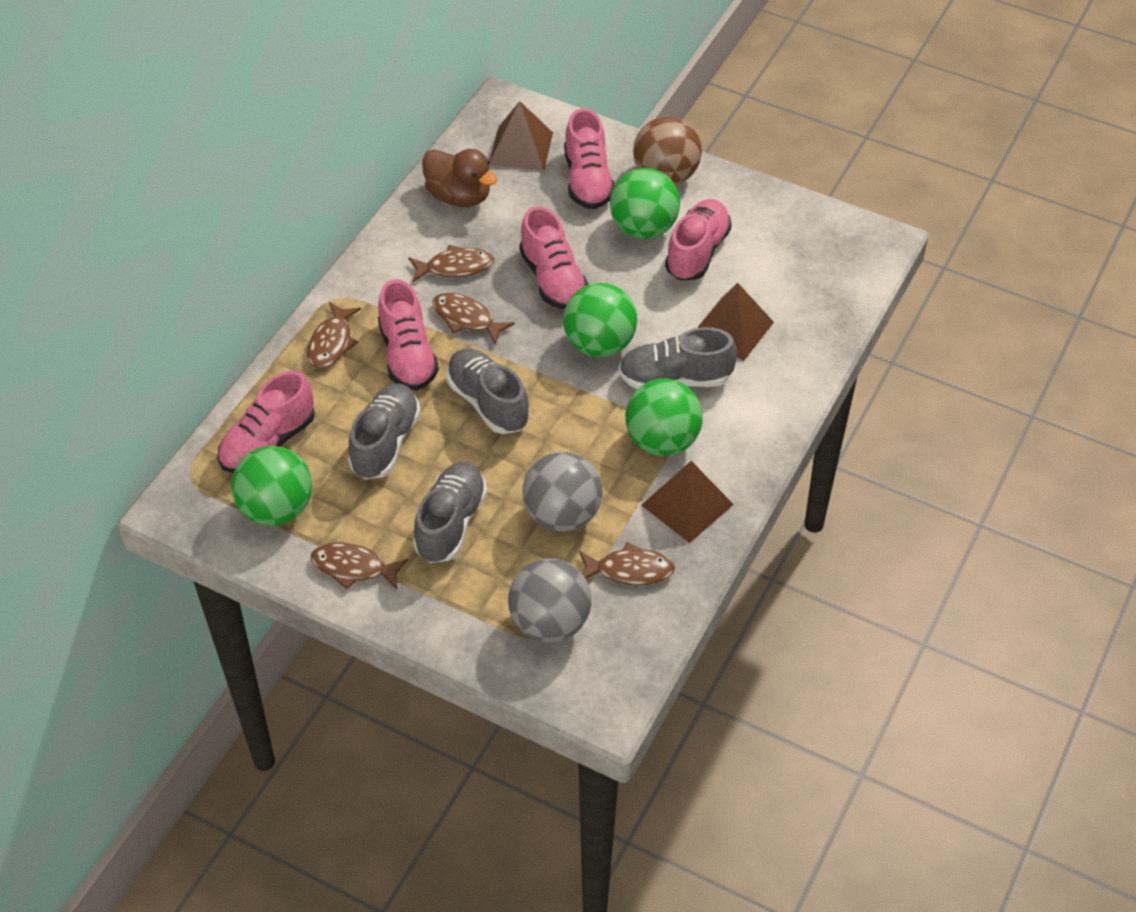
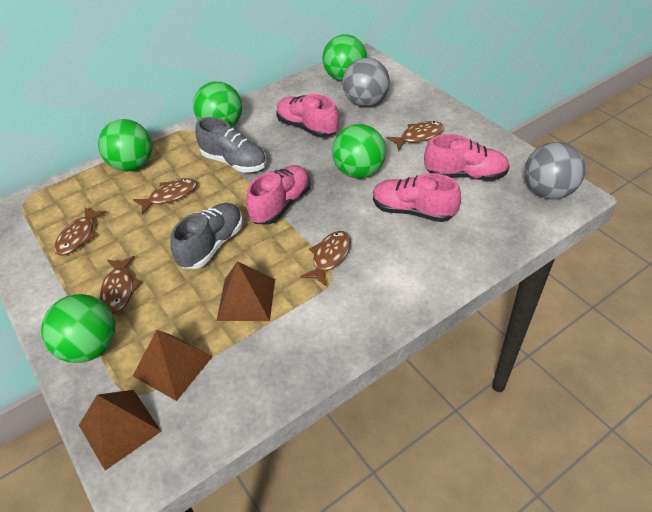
brown ball: [633,116,702,185] = 1 -> none = 0
brown duck: [422,149,498,207] = 1 -> none = 0
green ball: [231,446,312,526] [563,283,637,357] [610,168,680,239] [625,378,703,456] = 4 -> [41,294,115,363] [98,119,153,172] [193,82,242,127] [322,34,367,81] [332,124,386,179] = 5
grey shoe: [348,384,421,480] [413,462,487,563] [446,348,530,434] [619,327,737,389] = 4 -> [170,203,243,269] [196,117,267,173] = 2
pink shoe: [218,371,315,473] [378,279,439,391] [519,206,588,310] [564,108,614,209] [665,199,732,280] = 5 -> [246,165,310,225] [276,94,339,138] [373,173,461,222] [424,134,510,181] = 4

